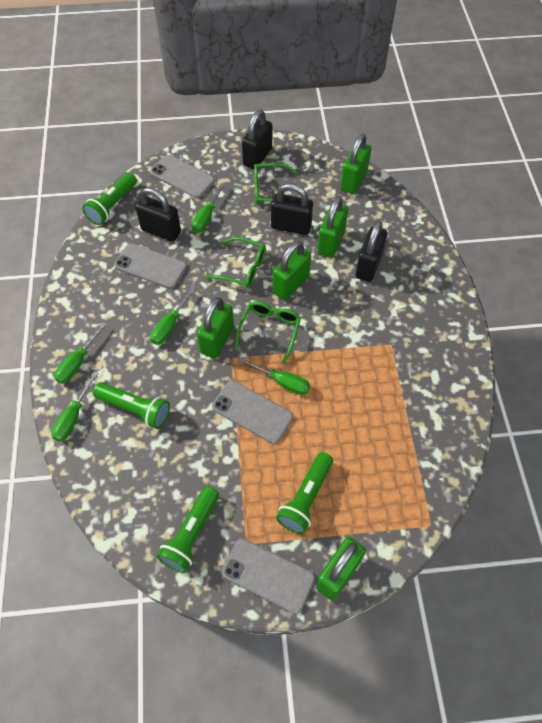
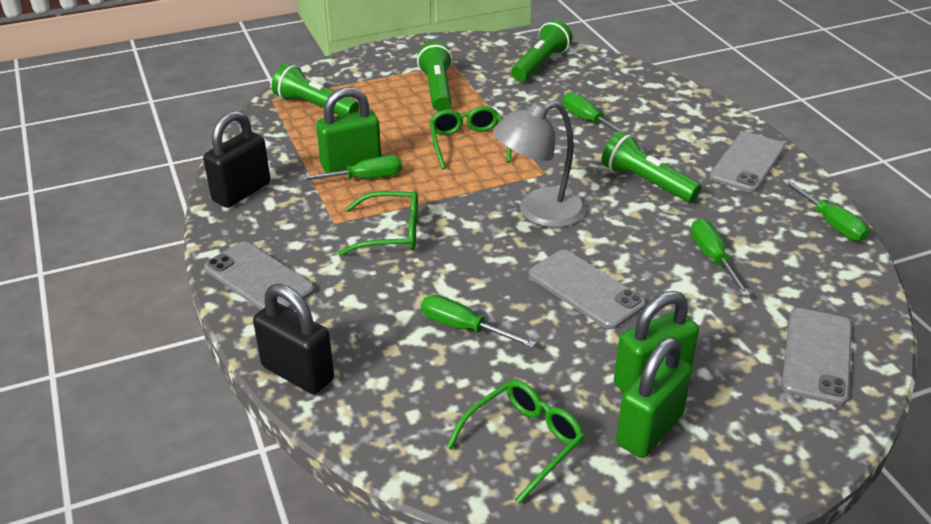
black padlock: [135,187,181,242] [242,110,272,169] [271,183,313,235] [356,220,387,282] = 4 -> [203,111,270,208] [253,284,334,394] = 2
green padlock: [197,297,234,359] [273,241,311,300] [316,537,366,601] [317,196,348,257] [340,134,372,194] = 5 -> [316,87,381,173] [614,291,699,393] [616,337,692,458] = 3
grey lamp: none = 0 -> [493,101,586,228] = 1

